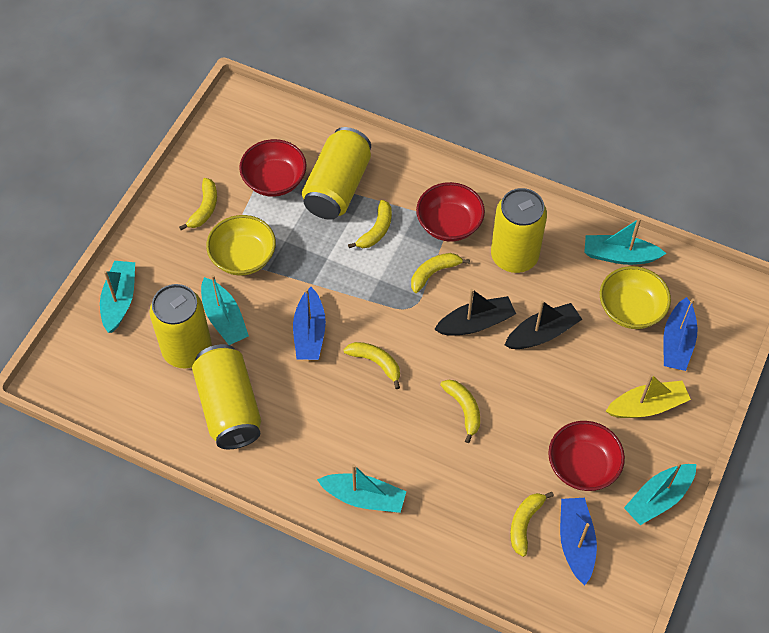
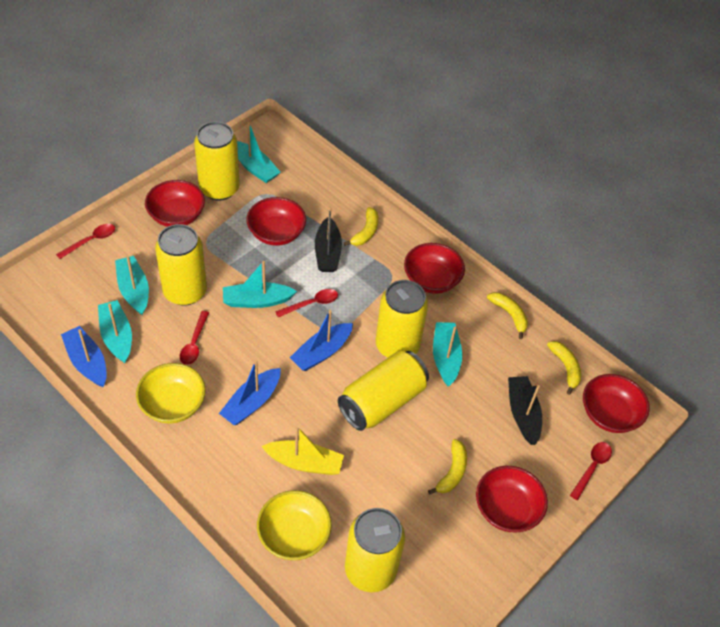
red bowl: [239,139,306,197] [416,182,485,242] [548,421,625,491] = 3 -> [145,180,205,227] [246,197,306,246] [404,243,465,294] [476,466,548,532] [583,374,650,433] = 5
red spoon: none = 0 -> [56,224,115,259] [180,311,209,365] [275,289,338,317] [570,442,612,500] = 4
yellow banana: [179,178,217,230] [343,342,400,389] [348,200,392,248] [411,253,470,293] [440,380,480,443] [510,492,554,557] = 6 -> [344,207,378,246] [428,439,467,494] [487,292,528,339] [547,341,581,395] = 4
yellow can: [150,284,212,368] [192,344,261,449] [302,127,371,220] [491,188,547,273] = 4 -> [155,224,207,306] [194,121,240,201] [338,351,429,431] [345,508,405,592] [376,280,428,358] = 5

